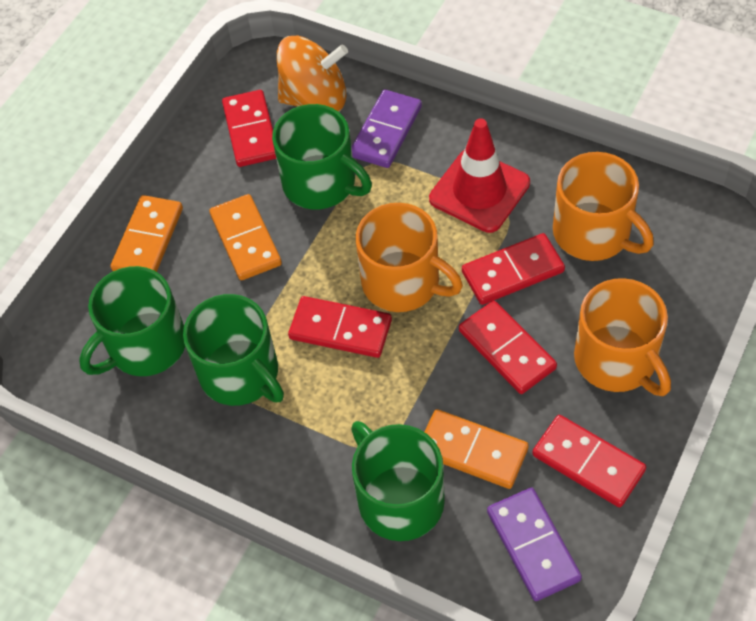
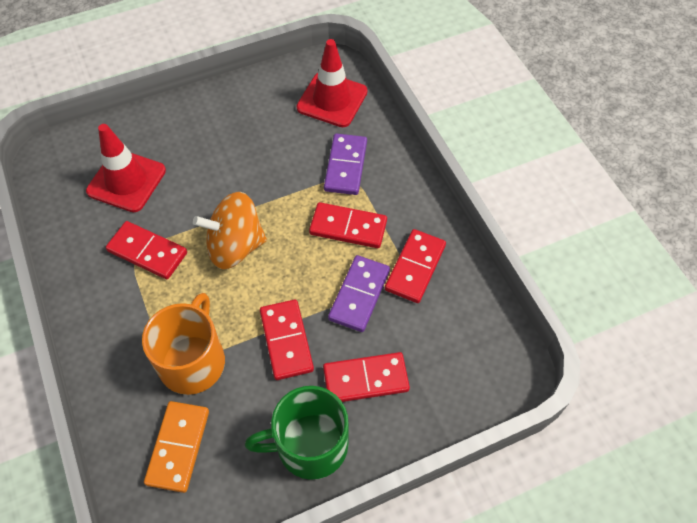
green mug: [79,266,185,376] [183,294,284,406] [272,104,372,209] [351,421,445,541] = 4 -> [245,386,348,480] = 1
orange domino: [110,195,183,272] [209,194,282,280] [424,409,529,489] = 3 -> [144,401,209,493] = 1
orange mug: [356,203,463,312] [553,152,654,261] [574,278,671,396] = 3 -> [142,293,225,395] = 1
red traffic cone: [429,118,530,233] = 1 -> [86,124,166,212] [297,39,368,127] = 2

